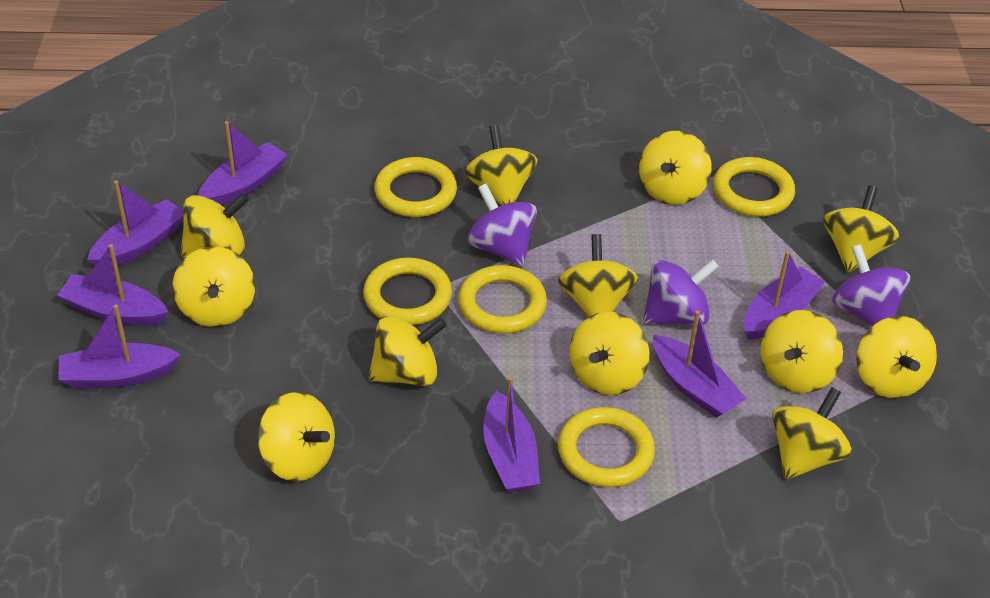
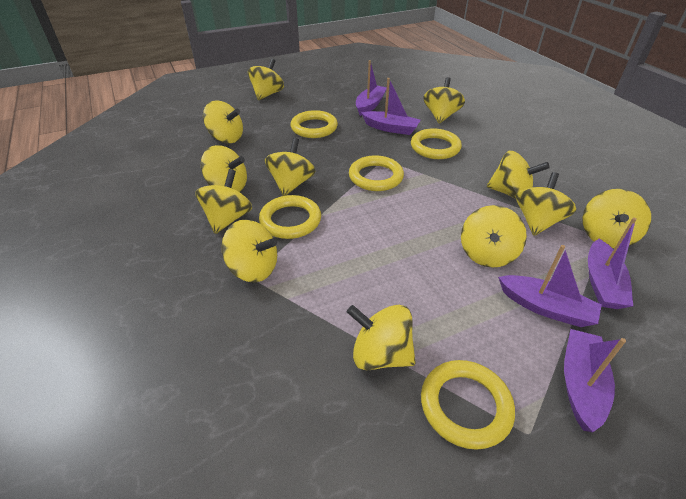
purple boat: [57,244,168,326] [58,305,181,388] [87,180,183,266] [198,121,287,205] [483,377,540,492] [653,311,747,418] [744,251,825,340] = 7 -> [356,60,387,116] [361,78,420,135] [498,245,602,327] [564,329,626,432] [588,217,637,309] = 5
purple spinning top: [467,184,537,267] [643,259,719,325] [832,244,910,326] = 3 -> none = 0

